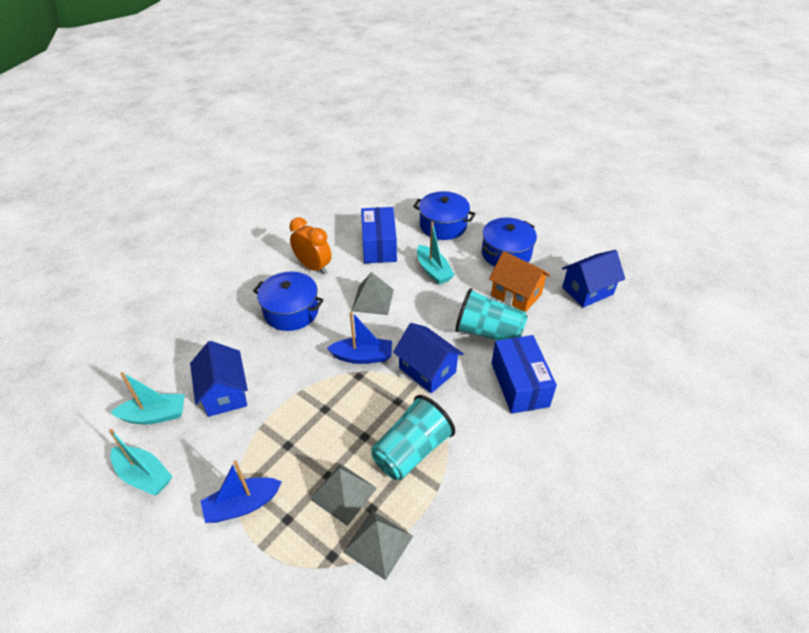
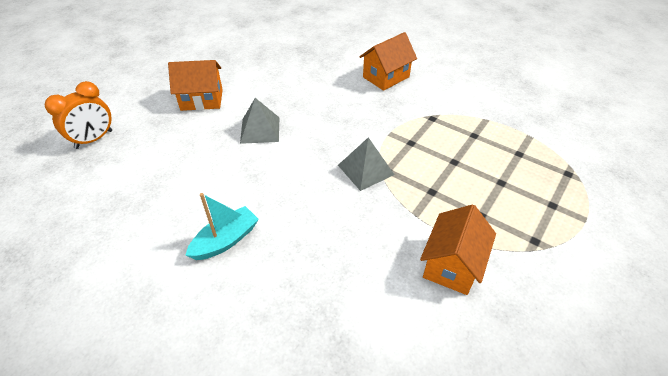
blue boat: [201,460,282,523] [327,311,392,364] = 2 -> none = 0
blue box: [361,207,397,263] [492,335,557,414] = 2 -> none = 0
blue house: [190,341,248,417] [393,323,464,393] [562,250,625,308] = 3 -> none = 0
blue pot: [253,272,324,331] [413,191,476,240] [482,218,537,267] = 3 -> none = 0
grey pyramid: [310,464,377,526] [343,511,413,580] [352,272,394,315] = 3 -> [240,98,279,144] [338,137,394,191] = 2
orange house: [489,251,551,312] = 1 -> [168,60,223,111] [359,32,417,91] [420,204,496,295] = 3
turquoise boat: [109,429,172,495] [110,372,185,425] [417,221,455,285] = 3 -> [186,193,259,260] = 1
turquoise cup: [371,395,455,480] [455,288,528,340] = 2 -> none = 0

